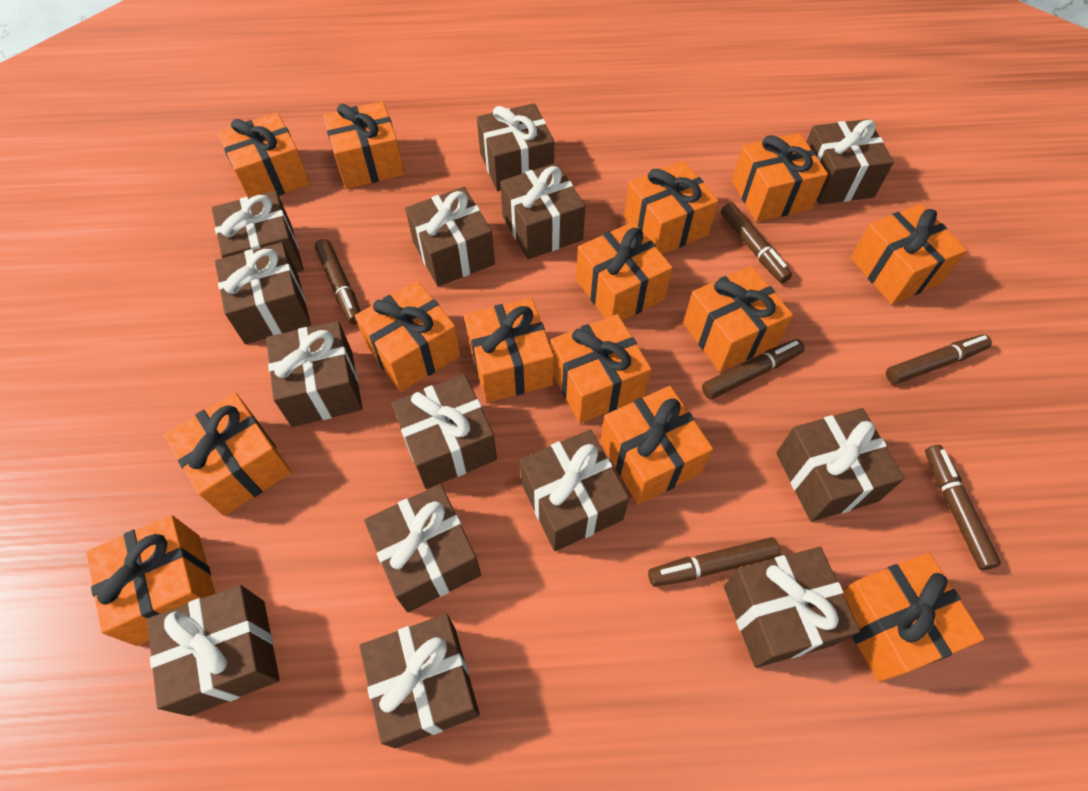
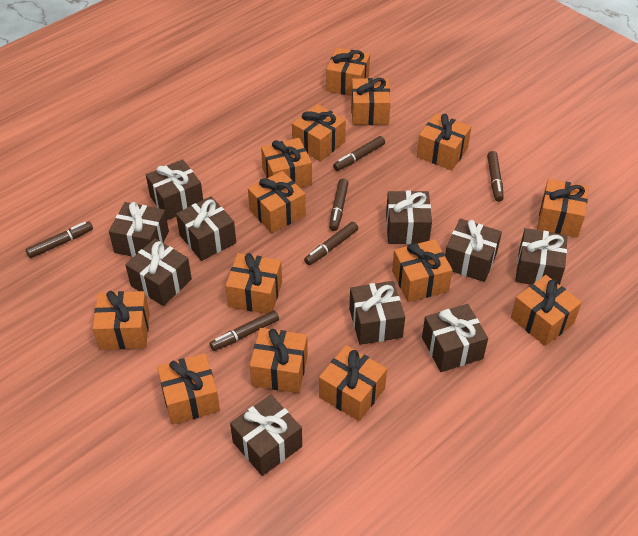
brown gift: [147,585,280,716] [212,191,304,273] [215,242,311,344] [266,321,363,427] [360,614,480,748] [364,484,481,613] [391,374,497,489] [405,187,495,286] [477,103,554,191] [500,163,585,259] [520,429,629,551] [724,547,860,668] [776,408,904,522] [807,119,894,204] = 14 -> [109,202,169,257] [125,238,192,306] [146,159,203,220] [176,196,236,261] [230,395,302,476] [349,281,405,345] [386,191,432,244] [422,304,488,372] [445,219,502,282] [515,228,568,285] = 10

